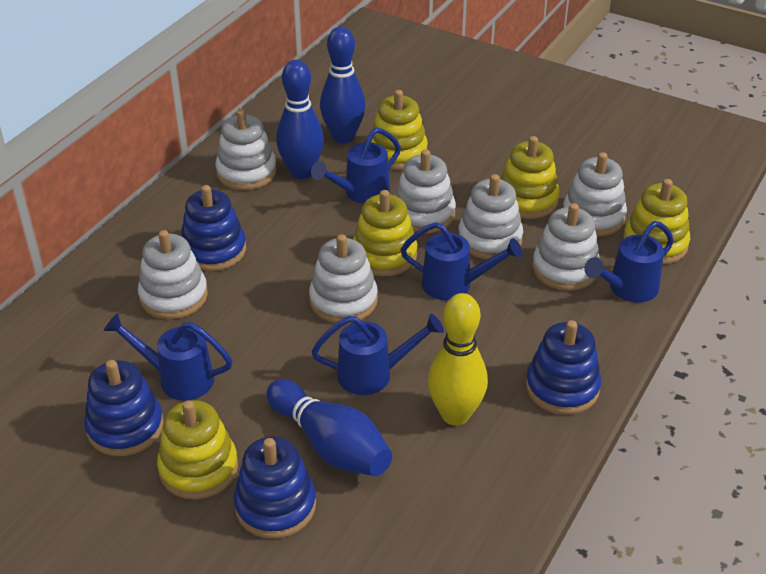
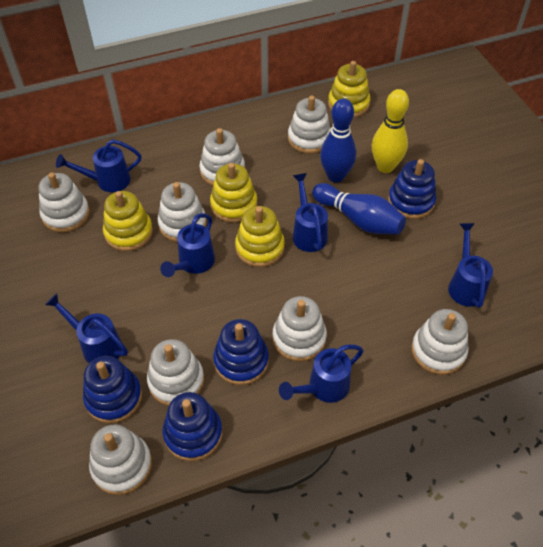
blue bowling pin: [266,379,392,476] [276,59,324,179] [320,26,366,144] = 3 -> [312,183,406,235] [320,99,356,183] = 2
blue watering can: [104,313,232,401] [311,128,401,204] [312,314,444,395] [401,222,522,301] [584,221,674,303] = 5 -> [45,293,128,363] [56,140,142,192] [160,213,215,277] [279,344,364,403] [293,173,328,252] [448,223,493,308] = 6
white stacking toy: [138,230,208,319] [215,109,277,190] [309,234,378,323] [395,150,456,234] [458,174,523,259] [532,203,600,291] [563,152,627,237] = 7 -> [39,172,90,232] [89,425,152,495] [147,339,204,406] [158,182,207,242] [200,128,245,186] [272,296,327,362] [288,95,331,154] [411,309,468,375] = 8
yellow stacking toy: [157,400,238,500] [353,190,417,276] [371,90,428,170] [501,136,560,219] [623,179,690,265] = 5 -> [103,191,153,251] [210,163,257,223] [235,206,285,267] [328,61,370,118] = 4

